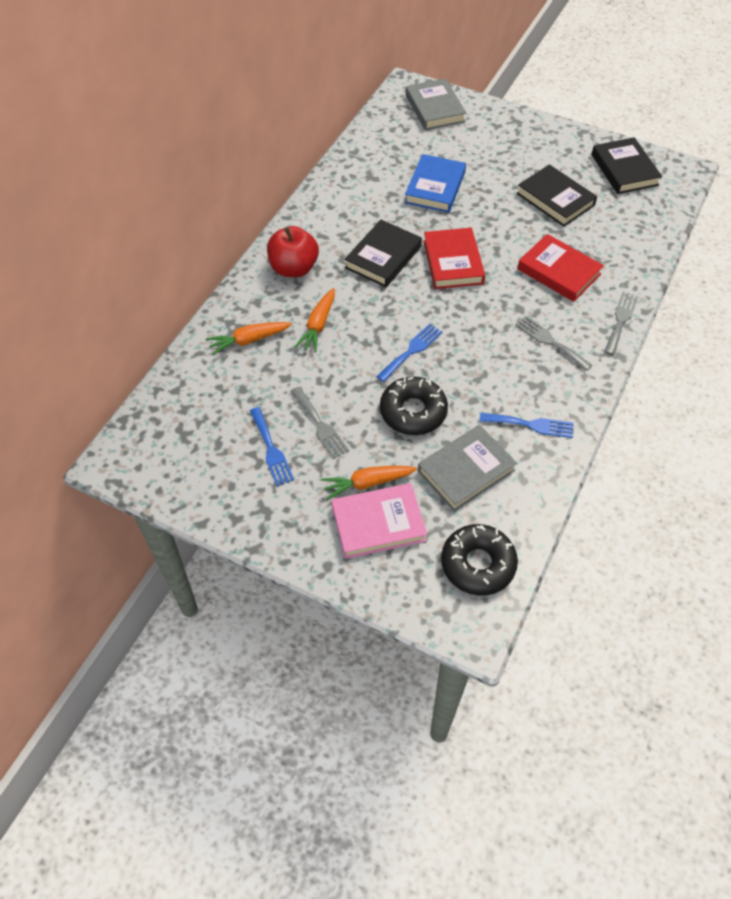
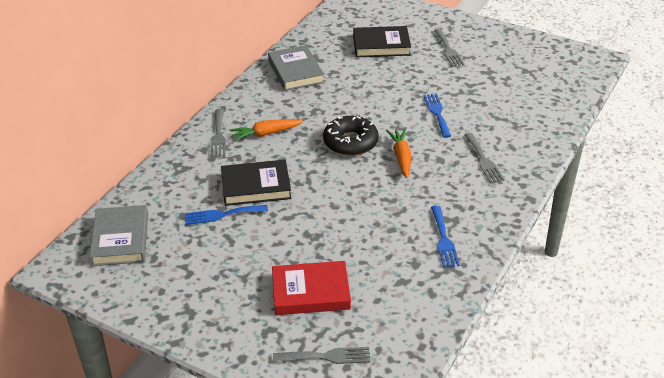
black book: [344,220,422,287] [517,165,597,227] [591,137,662,194] = 3 -> [221,160,291,206] [353,26,411,57] = 2
black donut: [380,376,448,435] [441,524,518,595] = 2 -> [323,116,379,156] = 1
blue book: [404,154,466,213] = 1 -> none = 0
grey fork: [290,387,349,459] [516,315,592,371] [604,292,638,355] = 3 -> [210,109,226,157] [273,347,370,364] [434,29,465,67] [465,133,505,183] = 4
orange carrot: [206,322,292,355] [295,288,335,352] [321,466,417,500] = 3 -> [230,119,303,141] [387,129,411,178] = 2
pink book: [332,483,427,559] = 1 -> none = 0
red apple: [267,226,319,277] = 1 -> none = 0
red book: [423,228,485,289] [517,234,604,302] = 2 -> [272,261,351,315] = 1

